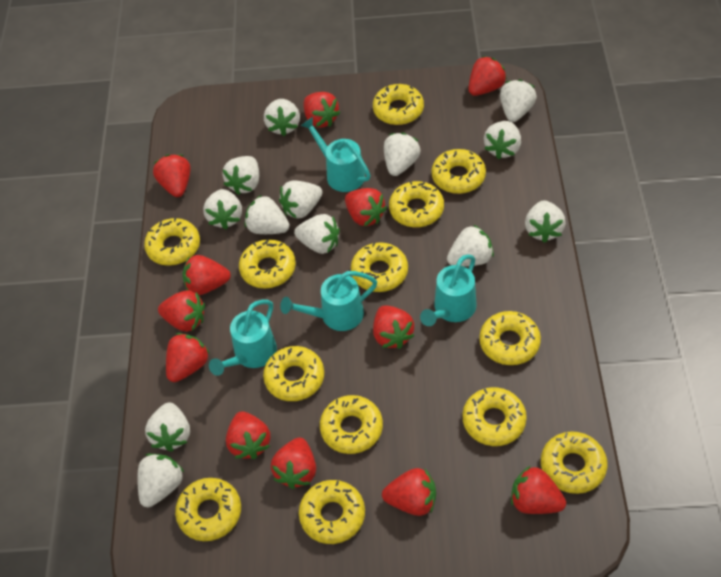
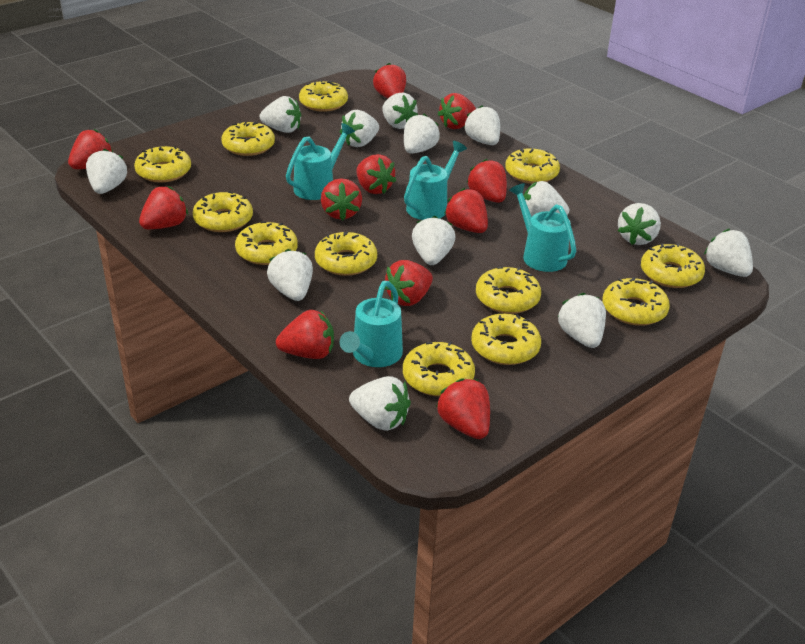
red strawberry: [153,154,190,197] [158,290,205,332] [166,333,210,382] [183,255,231,295] [226,411,271,459] [271,438,316,489] [303,92,340,128] [345,188,387,226] [373,305,415,349] [382,468,436,516] [468,56,507,96] [511,466,566,514] = 12 -> [68,129,113,169] [139,186,188,229] [276,310,334,359] [321,178,362,220] [357,154,396,194] [373,63,406,98] [385,260,433,306] [436,378,490,439] [438,93,476,129] [444,188,488,233] [467,159,507,203] = 11
yellow donut: [144,217,200,266] [175,478,241,541] [239,239,296,288] [263,346,324,401] [299,480,365,544] [320,395,383,454] [351,242,408,292] [373,84,424,125] [389,181,444,227] [431,149,486,194] [463,387,527,446] [479,311,541,365] [541,431,608,494] = 13 -> [134,146,191,182] [193,191,253,232] [221,121,275,156] [235,221,298,265] [299,80,348,112] [315,231,377,276] [403,342,475,396] [471,314,541,365] [476,267,541,314] [505,148,560,184] [602,277,670,326] [641,243,705,288] = 12

